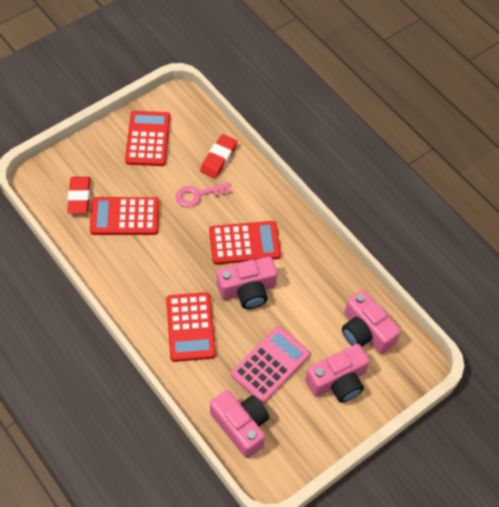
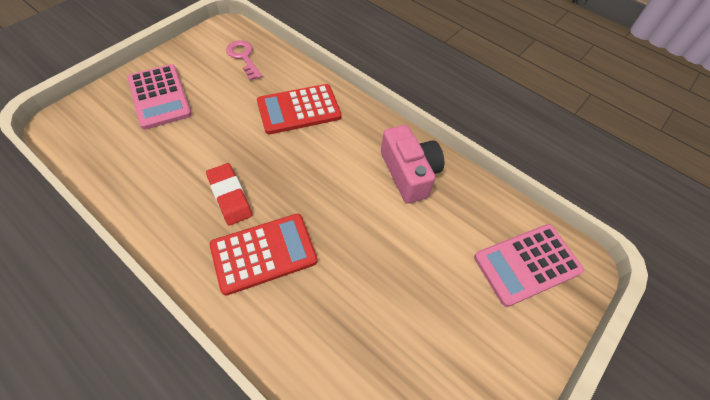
pink calculator: [231,326,310,403] = 1 -> [128,64,192,129] [474,224,584,307] = 2
pink camera: [210,390,269,458] [217,257,277,309] [305,344,369,403] [342,290,401,354] = 4 -> [381,125,444,203] = 1
red calculator: [90,197,159,235] [125,111,170,166] [166,292,216,362] [209,221,281,265] = 4 -> [210,214,318,296] [257,84,341,134] = 2
red eraser: [67,177,90,214] [200,134,238,178] = 2 -> [206,163,252,225] = 1

